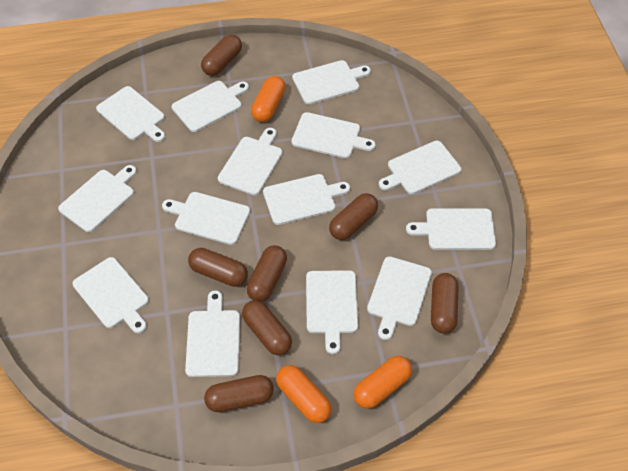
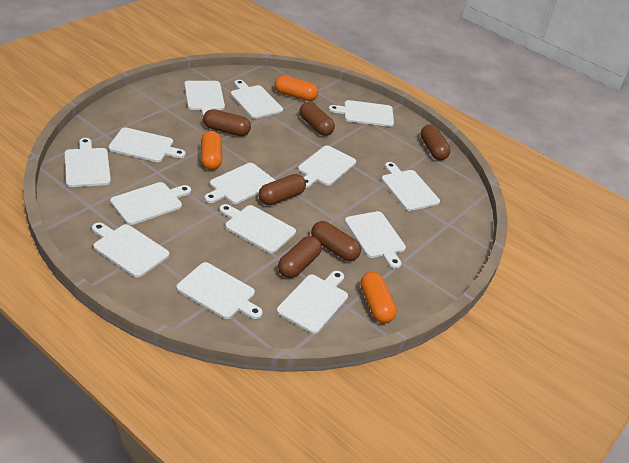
brown capsule: [188,248,248,287] [201,35,242,76] [204,375,274,412] [242,300,292,355] [247,245,287,302] [329,193,378,240] [431,273,458,333] = 7 -> [203,109,251,136] [258,174,306,205] [278,236,322,278] [299,102,335,136] [311,221,361,261] [420,124,450,160] = 6

